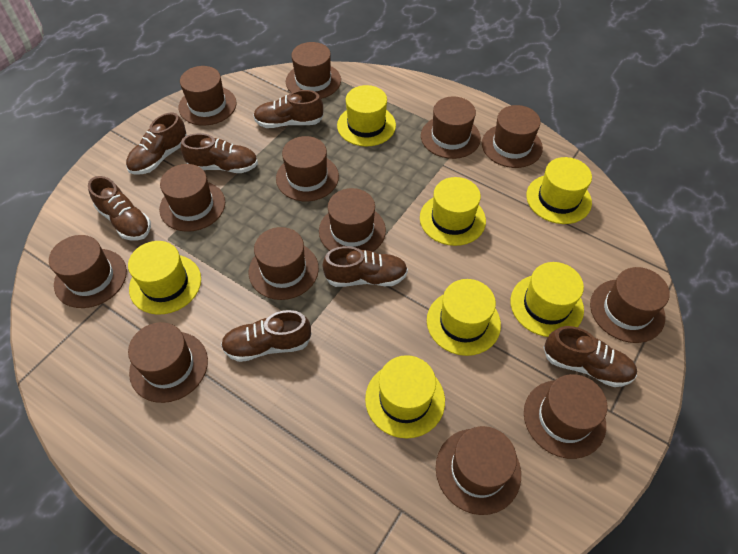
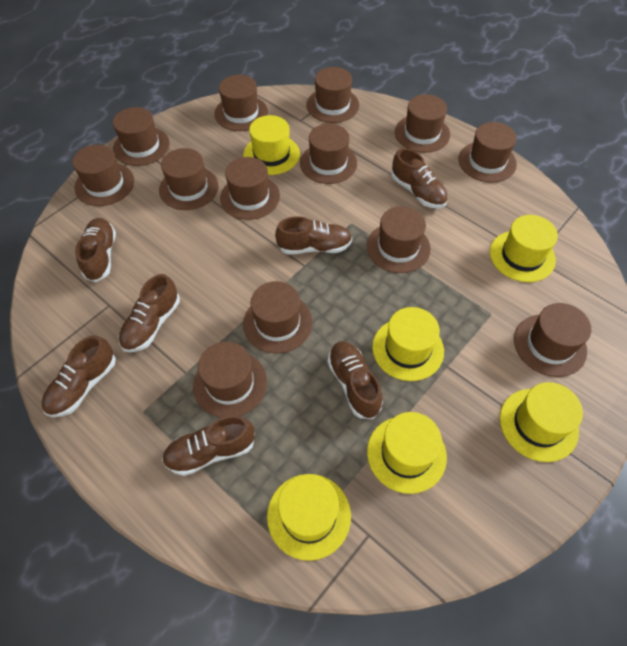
yellow hat: [128,241,201,315] [337,85,396,147] [365,355,445,438] [420,177,486,246] [427,279,501,356] [510,262,584,337] [526,157,592,224] = 7 -> [243,115,300,175] [267,474,351,561] [367,412,447,494] [372,307,444,381] [490,215,558,282] [500,382,583,462] = 6

